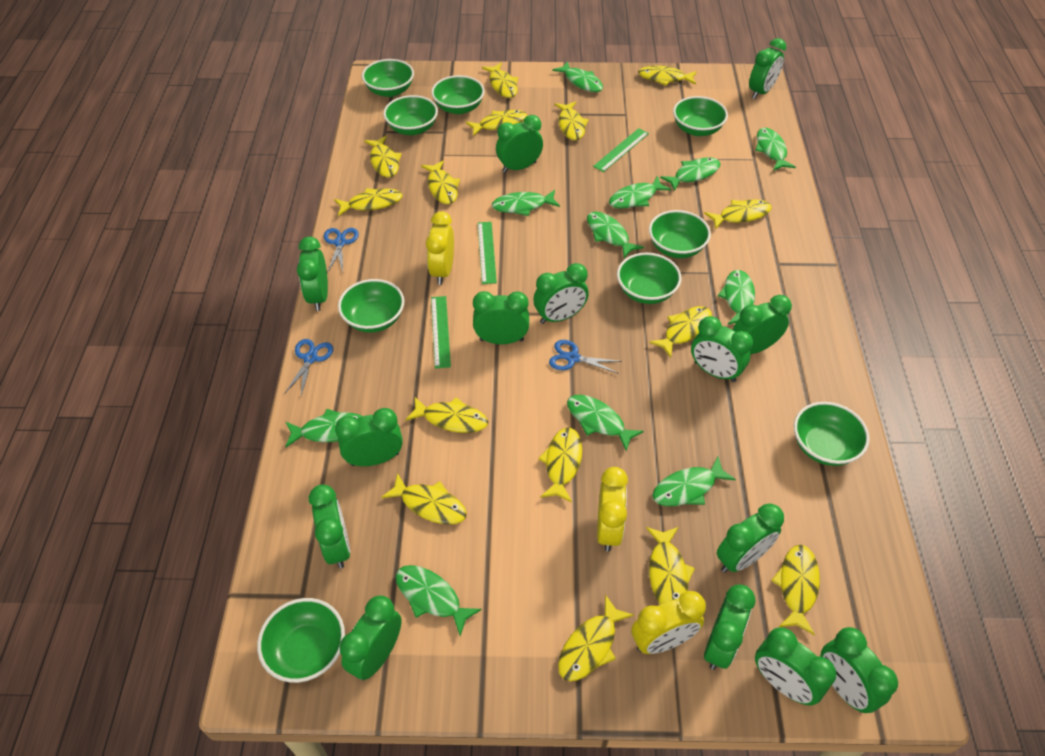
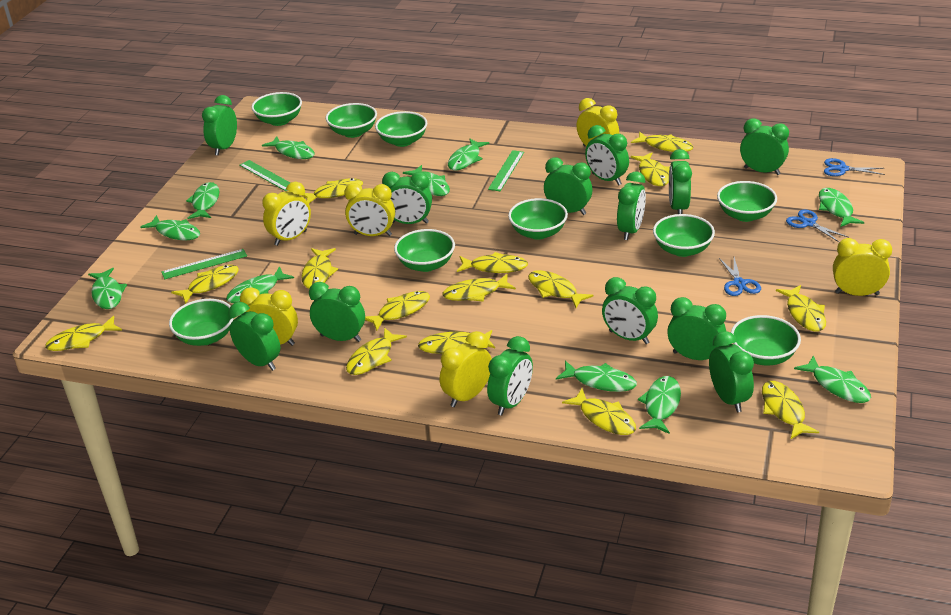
green clock: [297,237,328,311] [309,485,350,569] [335,408,403,466] [339,595,402,680] [473,291,529,344] [496,115,543,173] [533,263,589,324] [691,316,753,382] [704,584,755,670] [717,503,784,573] [732,295,792,354] [749,38,786,99] [755,627,836,706] [821,627,898,713] = 14 -> [202,95,237,156] [229,302,280,371] [309,282,365,342] [382,172,432,224] [487,336,533,416] [544,158,592,215] [585,125,629,185] [602,277,658,344] [617,172,646,240] [667,297,726,360] [669,149,692,214] [709,331,754,412] [740,118,789,175] = 13
yellow clock: [426,211,454,285] [597,467,628,552] [631,591,706,654] = 3 -> [240,287,298,346] [262,182,311,246] [344,183,395,236] [440,331,492,407] [576,98,619,146] [833,238,892,296] = 6

